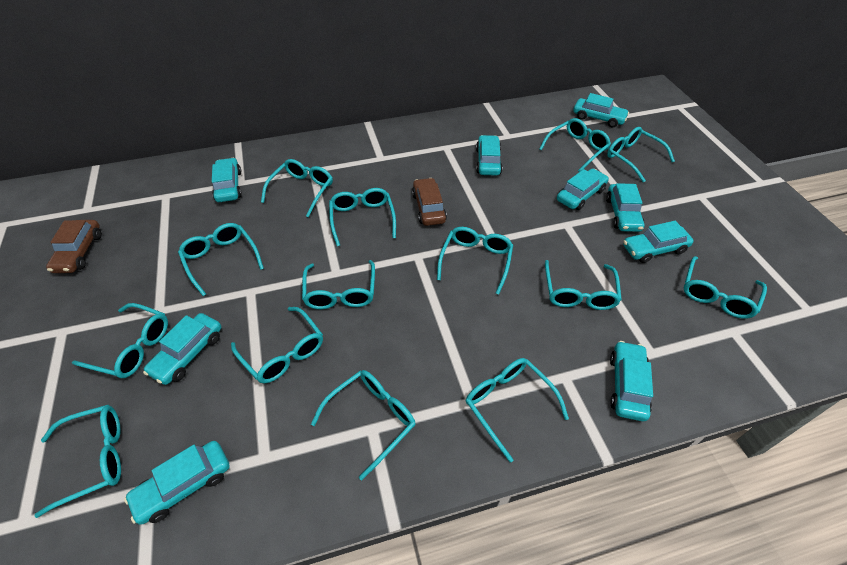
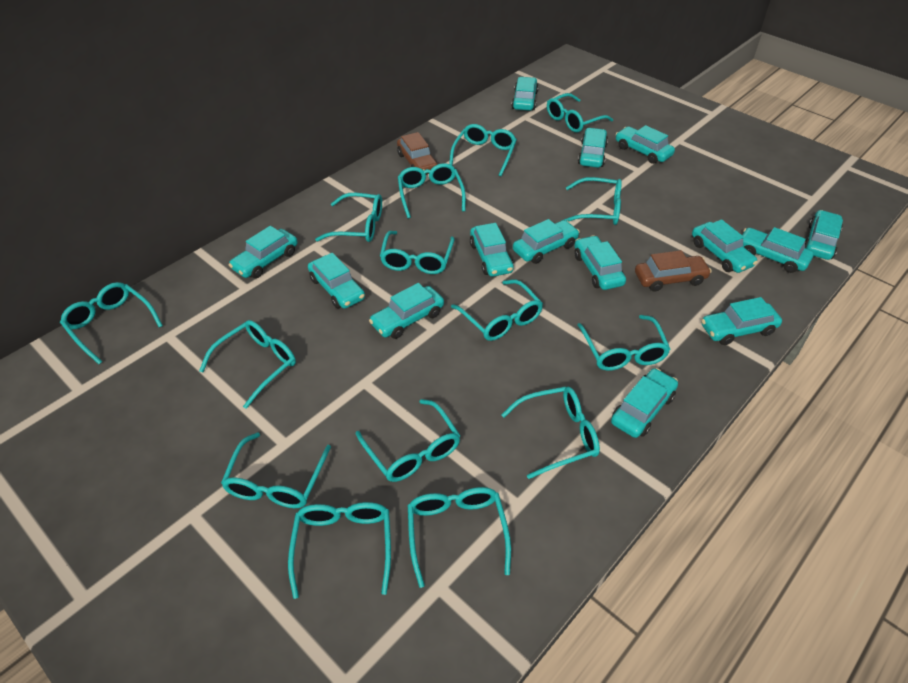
turquoise car: [124,441,230,525] [143,313,221,385] [212,158,242,202] [476,135,503,176] [557,168,609,210] [573,93,629,127] [606,183,644,232] [610,341,653,421] [623,221,694,263] = 9 -> [229,226,298,278] [308,253,365,309] [369,283,444,339] [470,223,514,277] [511,77,538,111] [513,219,580,264] [574,235,626,290] [578,128,608,168] [611,368,678,438] [616,125,675,164] [692,219,758,273] [701,297,782,345] [742,227,814,273] [805,210,843,260] = 14
turquoise glasses: [34,405,121,518] [72,303,168,378] [178,223,264,296] [231,307,323,383] [261,159,333,218] [302,260,375,309] [311,370,416,480] [329,188,396,246] [437,227,513,295] [466,358,569,462] [539,118,611,172] [545,260,622,310] [607,127,675,182] [684,256,767,319] = 14 -> [60,282,163,364] [199,320,296,409] [221,432,331,508] [288,502,391,599] [315,193,382,242] [356,399,460,482] [380,231,455,274] [398,163,466,219] [408,487,511,588] [449,124,517,176] [451,280,543,341] [502,386,600,479] [547,93,613,132] [564,177,622,225] [577,315,671,371] = 15

